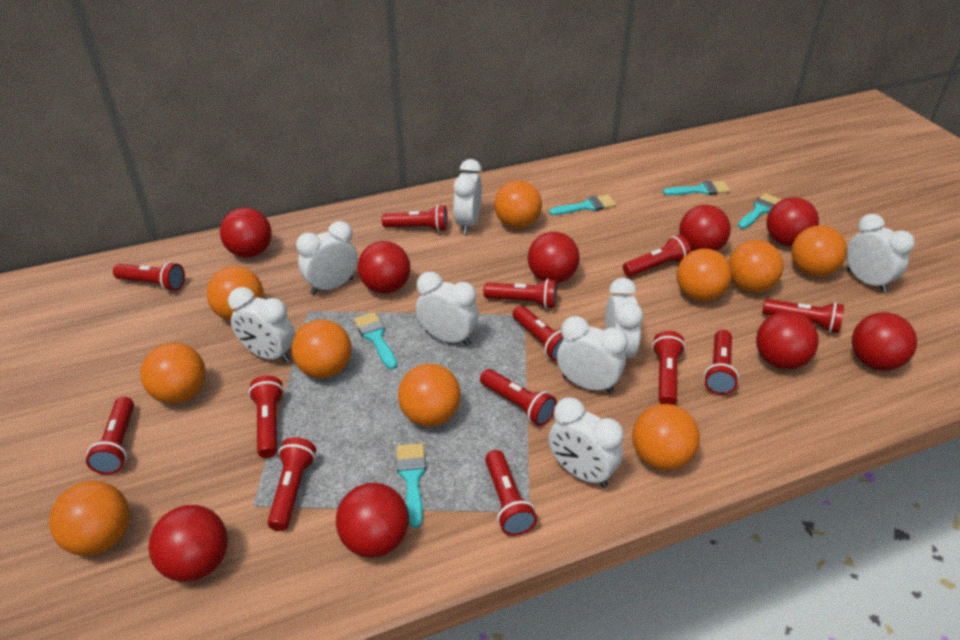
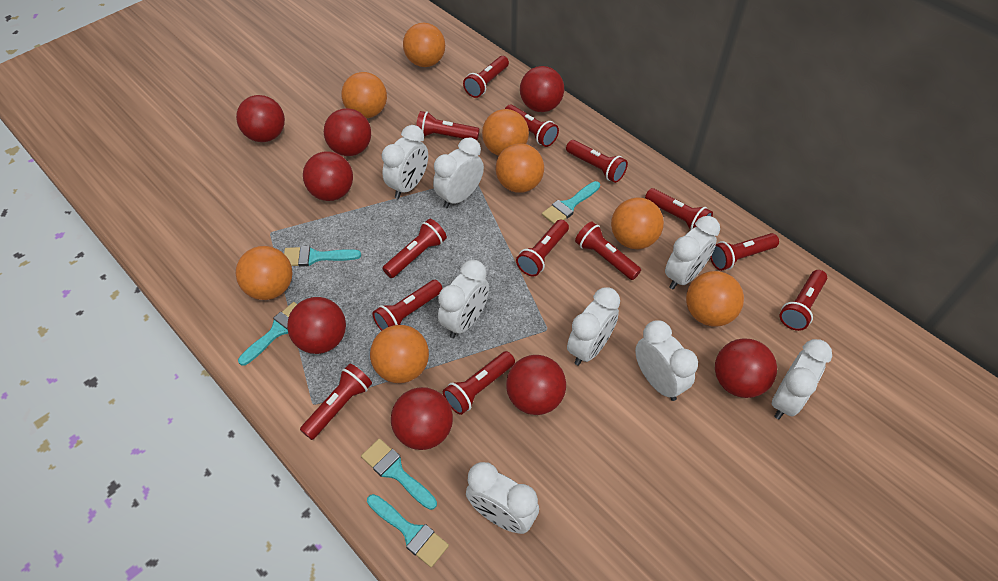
orange ball: [49,481,130,556] [140,343,206,404] [207,266,264,321] [291,319,352,378] [398,364,461,427] [494,181,542,229] [632,404,700,470] [677,248,732,302] [729,240,784,293] [791,225,847,277] = 10 -> [236,246,293,300] [341,72,387,118] [370,325,429,383] [403,23,445,67] [482,109,529,156] [496,143,544,193] [611,197,664,249] [686,271,744,327] = 8
red ball: [149,505,228,582] [220,208,272,258] [336,483,409,558] [357,241,410,294] [528,232,580,283] [679,205,731,251] [756,311,819,369] [767,197,819,247] [852,312,917,371] = 9 -> [236,95,285,142] [287,297,346,354] [303,151,353,201] [324,108,371,156] [391,387,453,450] [506,355,566,415] [520,66,564,112] [715,338,777,398] = 8

